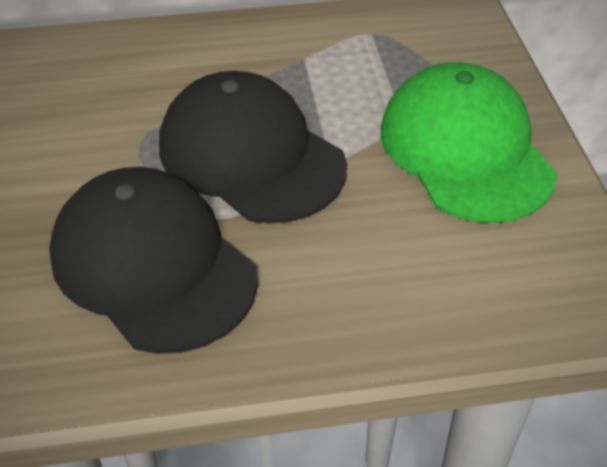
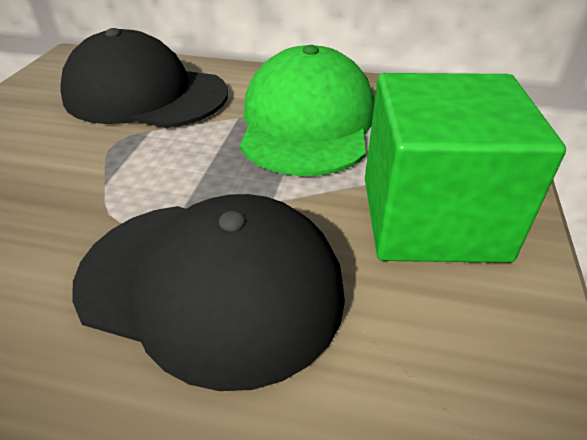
green cube: none = 0 -> [365,73,566,263] = 1

